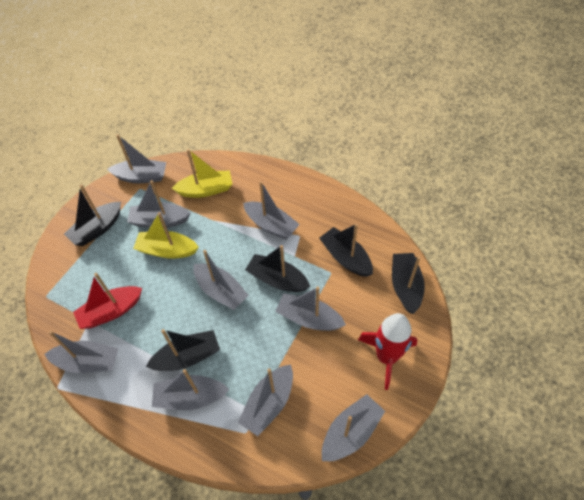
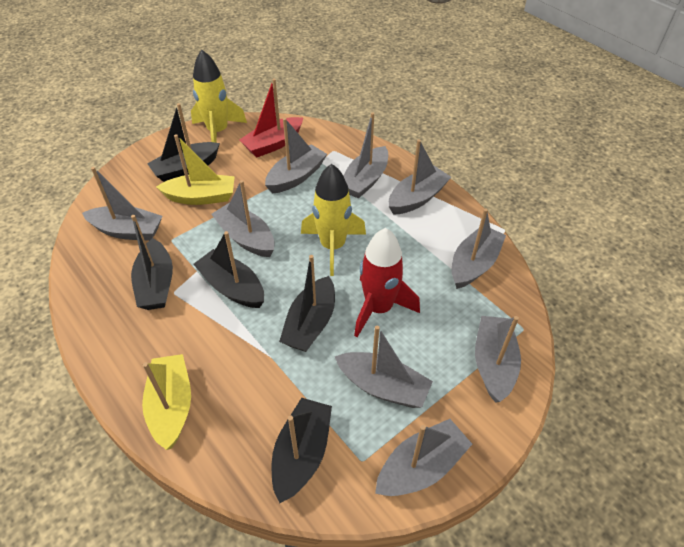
yellow rocket: none = 0 -> [191,50,247,143] [301,164,366,276] = 2

